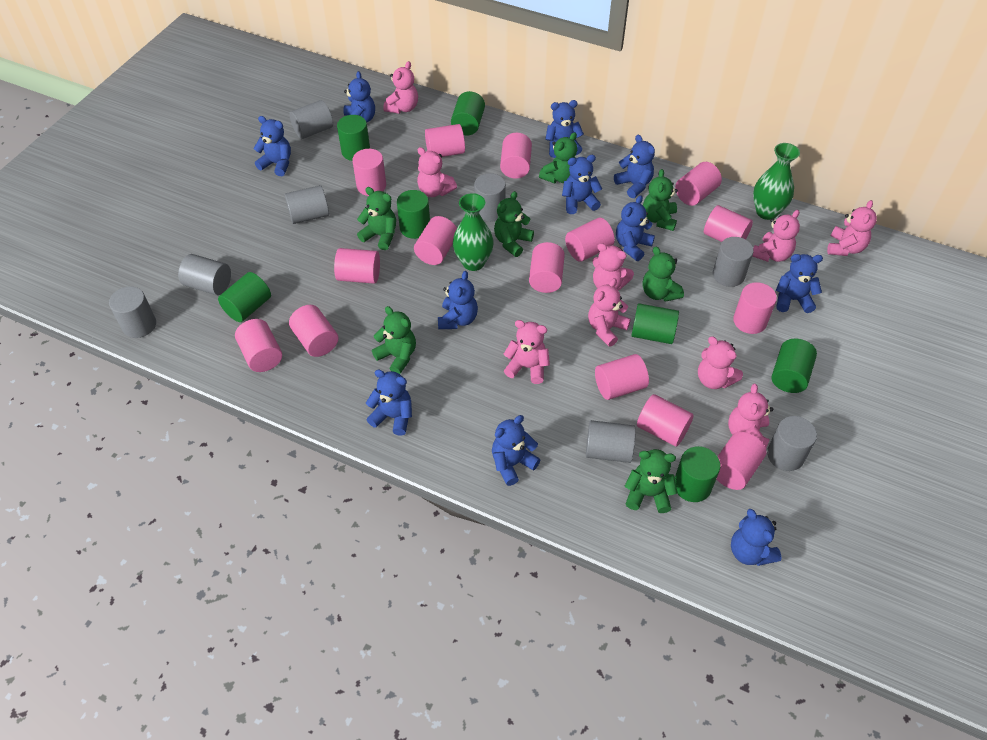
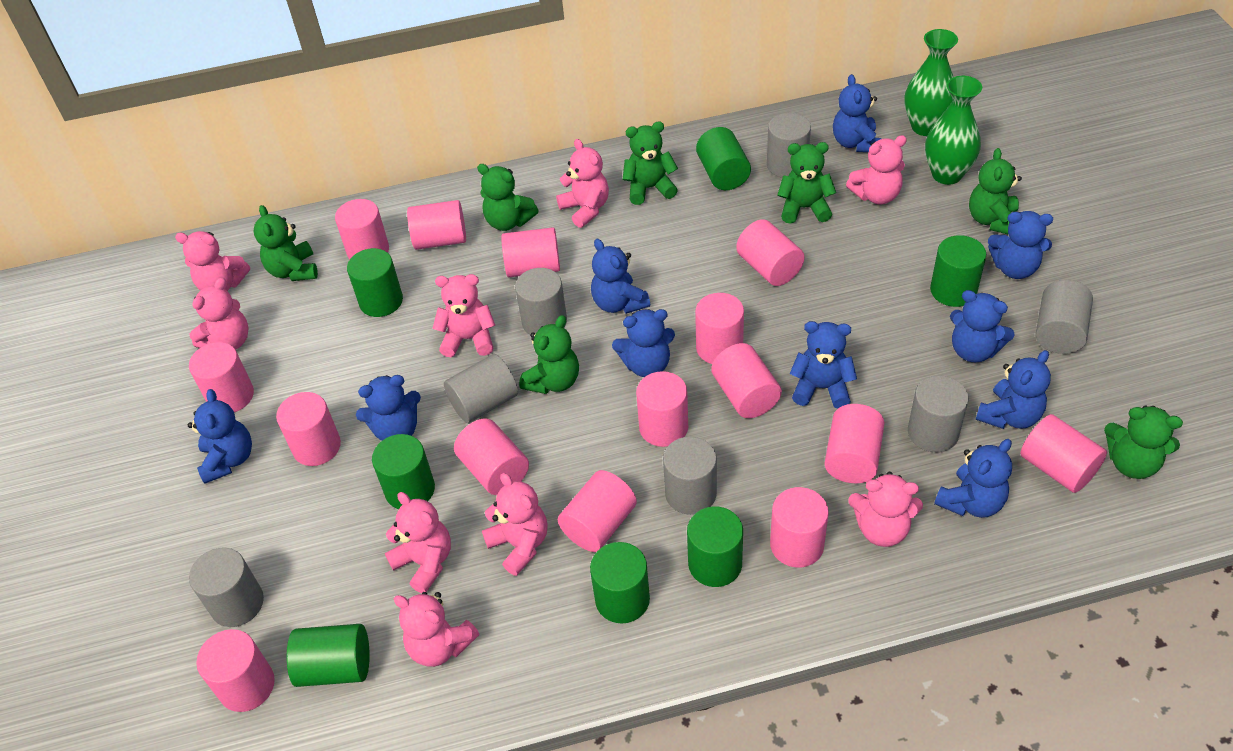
blue teddy bear: [253,116,291,176] [343,71,375,122] [366,369,412,436] [438,271,478,329] [492,415,540,486] [545,100,584,158] [562,155,602,214] [614,135,655,198] [616,195,655,261] [731,509,781,566] [776,254,823,313] = 11 -> [188,389,252,484] [356,375,421,441] [591,239,650,314] [612,309,675,377] [790,321,857,409] [833,74,881,152] [934,439,1012,518] [950,290,1015,362] [976,350,1051,429] [988,211,1053,279] = 10
grey cylinder: [109,286,156,338] [178,254,231,295] [285,185,329,224] [289,100,333,139] [474,173,506,222] [586,420,636,463] [713,237,754,287] [767,416,817,471] = 8 -> [189,547,264,627] [444,354,518,423] [515,268,567,335] [663,437,717,515] [767,113,811,178] [908,375,969,452] [1036,280,1093,354] = 7

